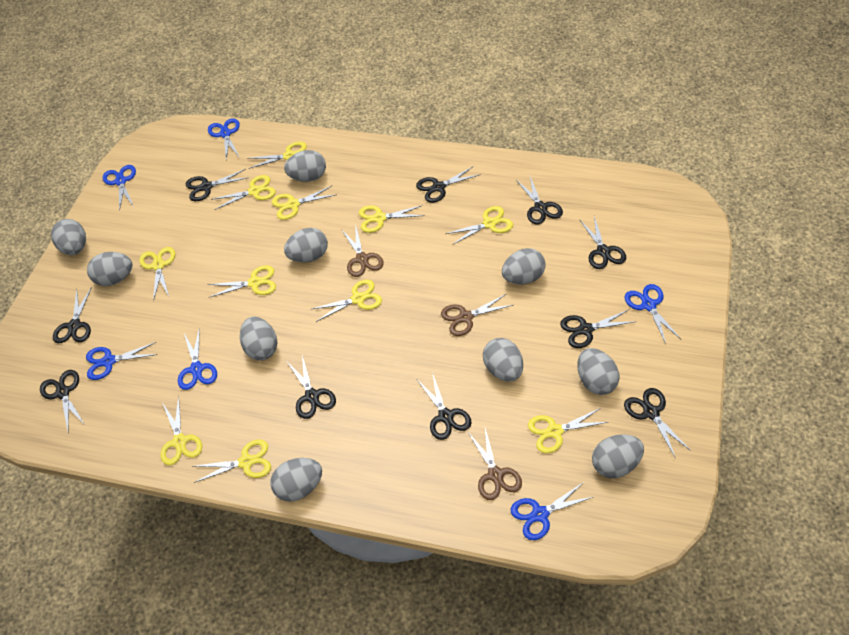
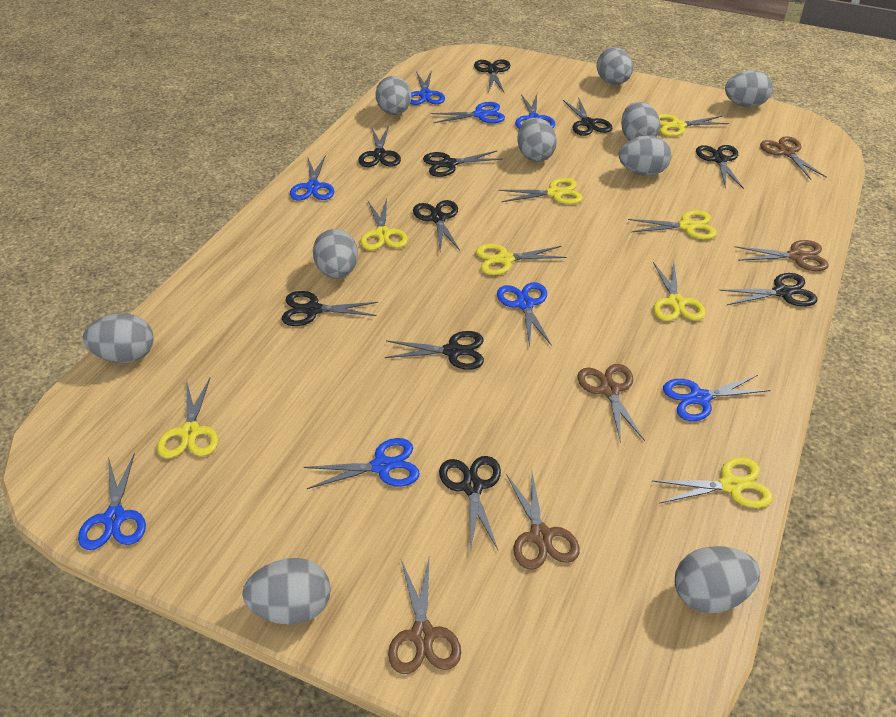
blue scissors: [86,342,158,380] [103,165,136,211] [178,328,217,390] [208,118,240,159] [511,482,593,540] [624,284,681,344] = 6 -> [78,453,146,550] [290,156,334,201] [304,438,420,489] [410,70,445,105] [430,102,505,123] [497,282,552,347] [515,94,555,129] [663,375,771,421] = 8
brown scissors: [341,224,384,277] [441,294,513,336] [468,428,522,500] = 3 -> [388,559,461,674] [506,470,580,570] [578,364,645,443] [735,240,829,271] [760,136,827,180] = 5
yellow scissors: [139,247,175,301] [161,396,202,465] [194,440,271,483] [208,265,276,297] [211,175,276,210] [247,142,307,169] [272,186,335,220] [312,280,382,322] [359,205,425,233] [445,206,513,245] [528,407,608,453] = 11 -> [157,378,218,458] [360,198,408,250] [476,244,567,275] [499,178,583,204] [628,210,717,239] [652,457,773,508] [653,262,706,321] [658,114,729,137] = 8

